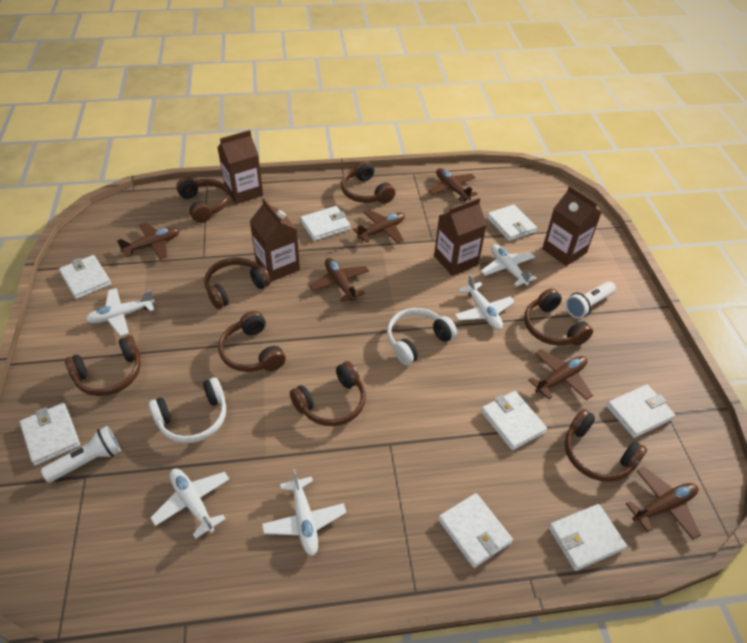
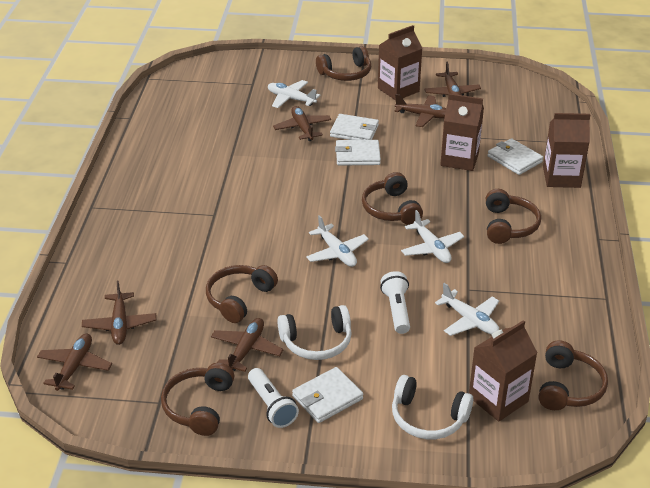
brown headphones: [65,335,141,396] [176,177,230,223] [204,258,271,309] [218,311,286,372] [290,361,366,426] [341,161,395,204] [524,288,593,346] [565,409,647,482] = 8 -> [161,363,234,436] [206,265,278,323] [316,46,371,81] [362,172,423,225] [486,189,541,244] [539,340,608,410] = 6
white plane: [85,288,155,336] [151,469,230,539] [262,469,346,556] [455,274,515,330] [481,244,537,287] = 5 -> [268,80,320,108] [306,215,369,267] [401,210,464,263] [435,283,499,336] = 4
white wallet: [20,403,80,466] [59,255,111,299] [300,206,351,241] [438,493,513,568] [481,391,547,450] [487,205,537,241] [549,504,627,571] [606,384,676,438] = 8 -> [292,367,363,423] [330,114,379,140] [335,140,381,166] [487,138,543,175] = 4

